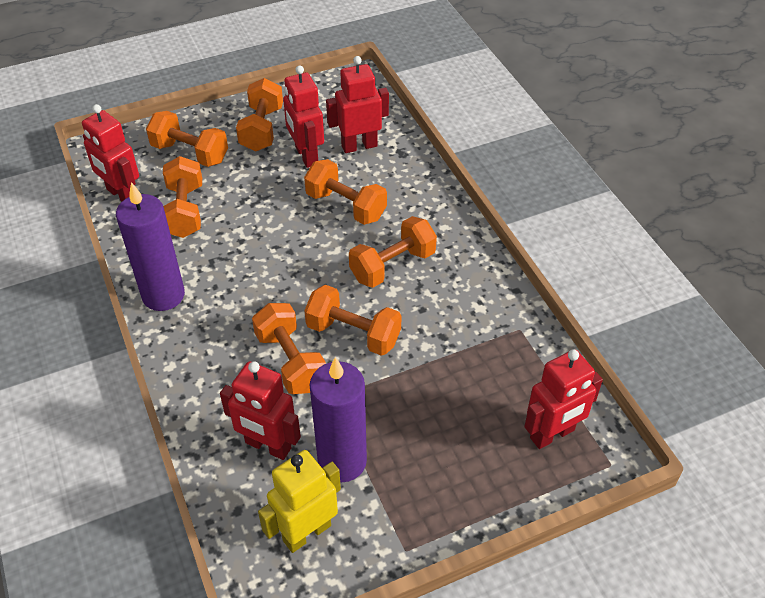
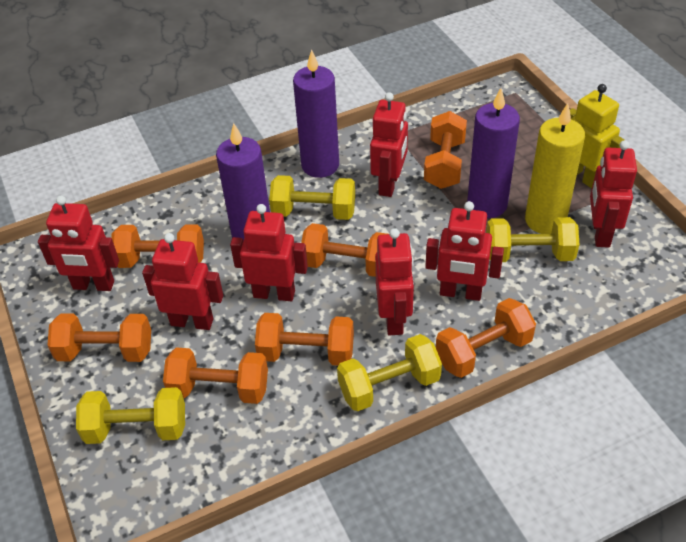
purple candle: [116,182,185,311] [310,357,367,482] = 2 -> [216,123,270,241] [293,49,339,178] [467,88,520,218] = 3
red robot: [82,104,139,202] [220,361,301,460] [283,65,324,168] [326,56,389,153] [524,349,603,449] = 5 -> [38,196,119,291] [142,233,223,330] [230,204,308,301] [370,92,408,197] [375,228,414,335] [425,201,504,301] [590,140,637,248] = 7
yellow candle: none = 0 -> [525,103,585,234] = 1
yellow dumbbell: none = 0 -> [76,387,185,444] [269,175,355,220] [337,334,442,411] [486,217,580,262] = 4

